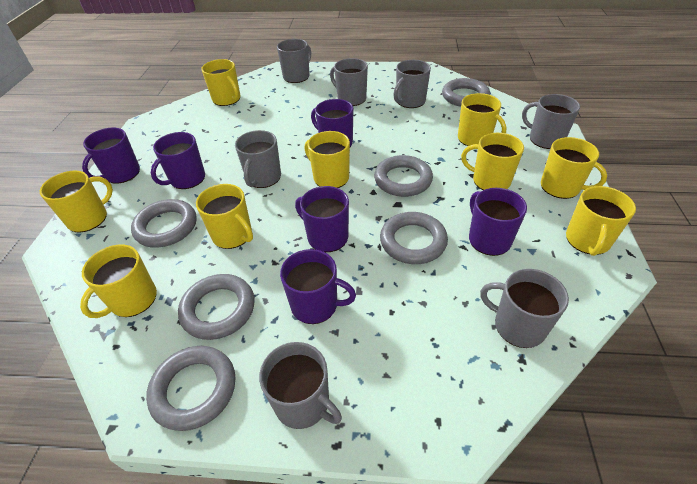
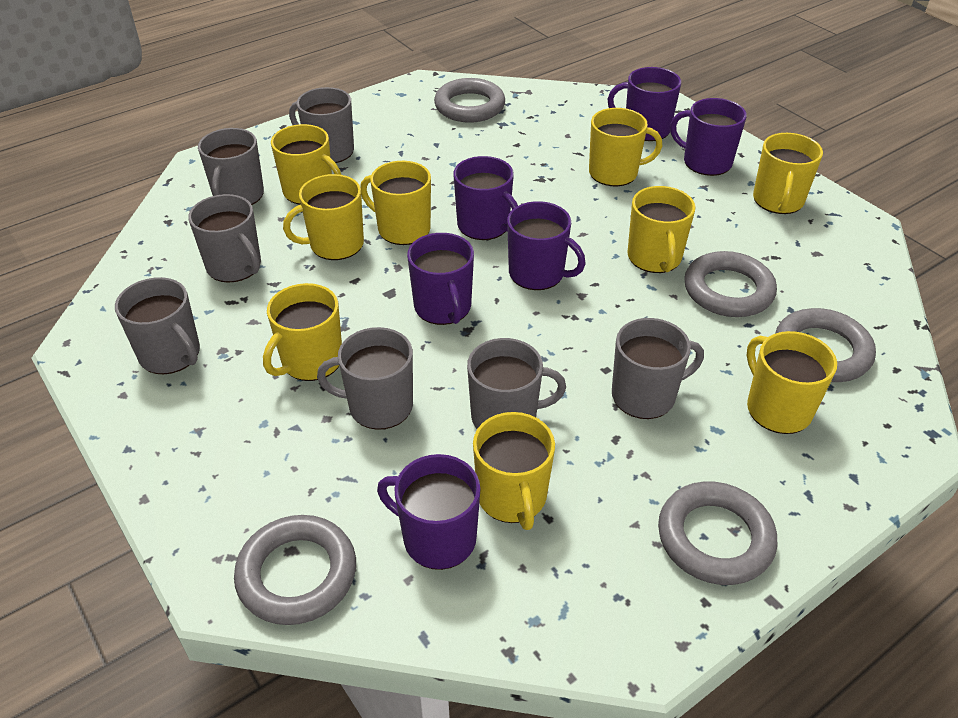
grey ring: [131,199,197,248] [146,346,235,431] [178,274,255,340] [374,155,433,197] [380,212,448,264] [442,78,490,107] = 6 -> [234,515,356,625] [434,78,505,123] [658,481,777,585] [684,251,777,317] [775,308,876,382] = 5

